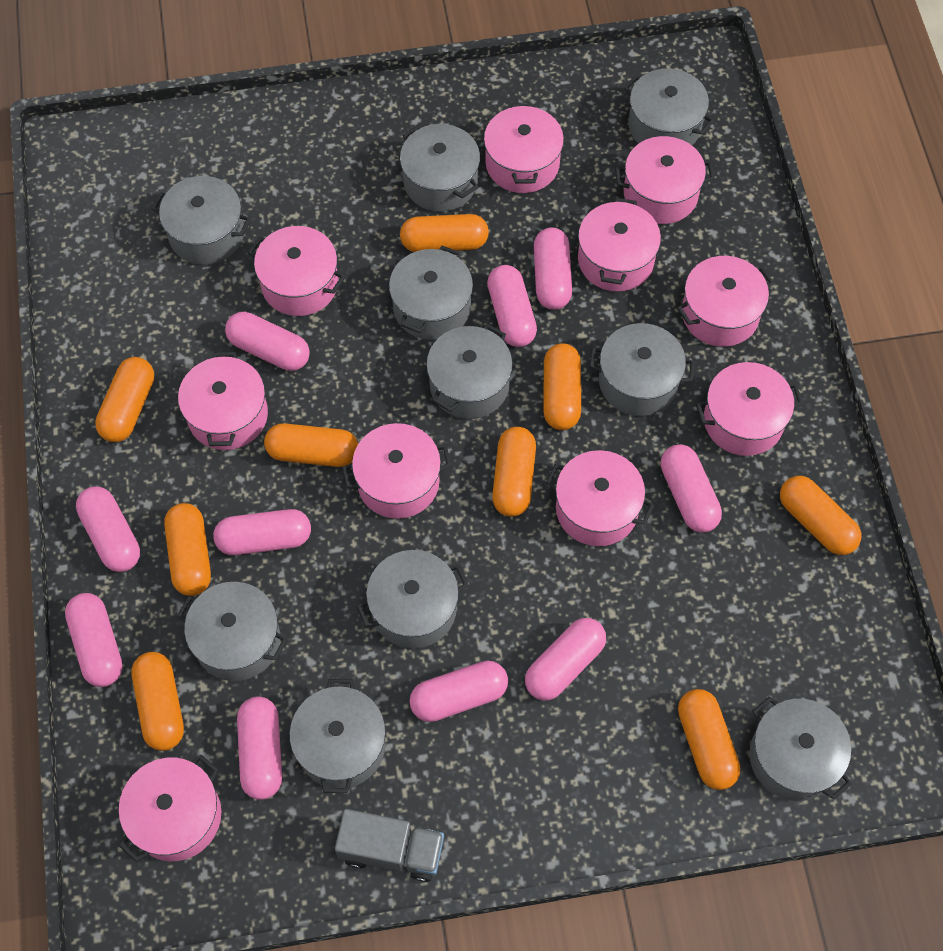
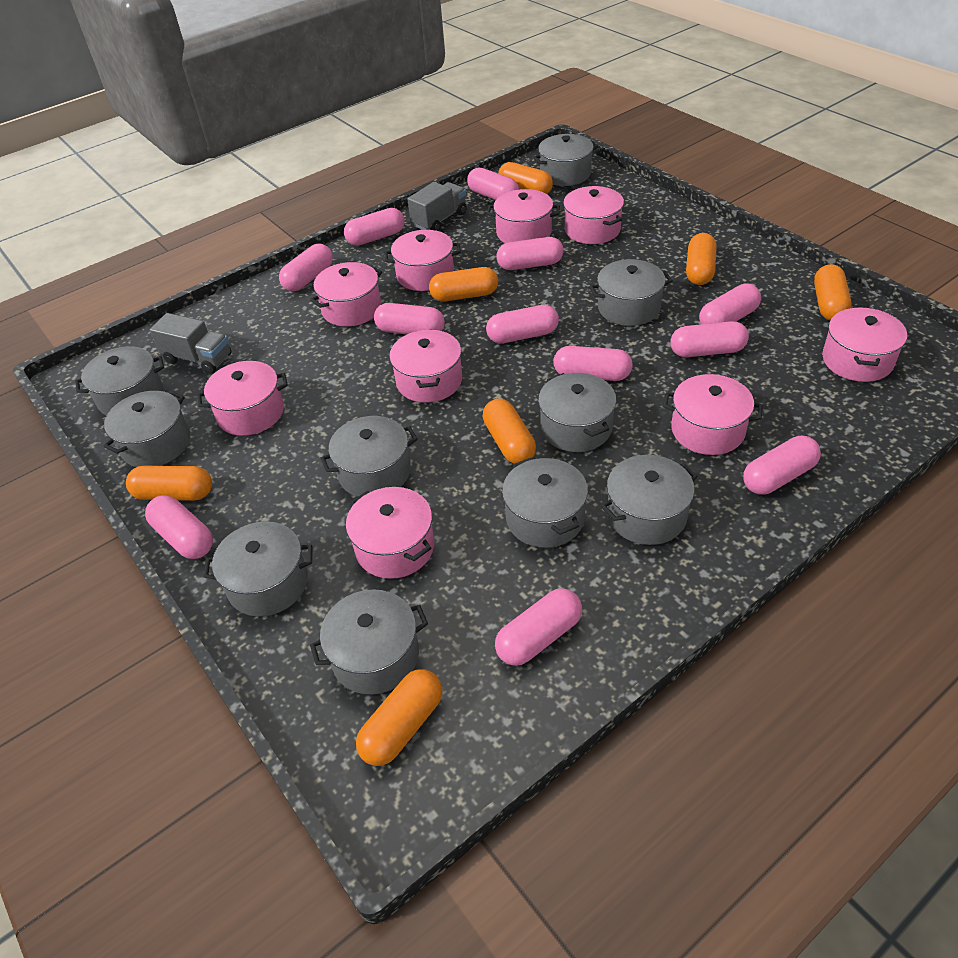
grey truck: [335,809,444,882] = 1 -> [150,313,232,374] [407,182,467,231] = 2
orange capsule: [95,357,154,442] [131,652,184,751] [164,503,211,596] [264,423,358,467] [400,214,489,252] [492,427,536,517] [543,343,581,430] [678,689,740,790] [780,476,861,555] = 9 -> [126,466,212,501] [356,669,442,766] [429,267,498,302] [483,399,536,464] [498,162,553,194] [686,233,716,285] [814,264,852,320] = 7
pink capsule: [65,593,123,687] [76,486,140,572] [213,509,311,555] [225,312,310,371] [237,696,282,800] [410,660,508,722] [487,265,537,347] [525,618,606,700] [534,227,572,310] [661,444,722,533] = 10 -> [145,495,213,559] [279,244,333,291] [344,208,405,245] [374,303,445,334] [467,167,519,200] [486,305,559,344] [495,588,582,666] [497,237,563,270] [553,346,633,381] [670,321,749,357] [699,284,761,324] [743,436,821,495] = 12
pink pot: [119,755,221,862] [178,352,268,450] [248,226,345,316] [342,423,451,519] [484,103,564,193] [546,450,654,546] [578,198,661,292] [615,136,715,224] [677,256,774,347] [696,362,803,456] = 10 -> [197,361,288,436] [310,262,382,327] [346,487,434,579] [385,230,461,291] [389,329,462,403] [487,189,560,243] [563,186,624,244] [663,374,763,455] [822,307,907,382] = 9

